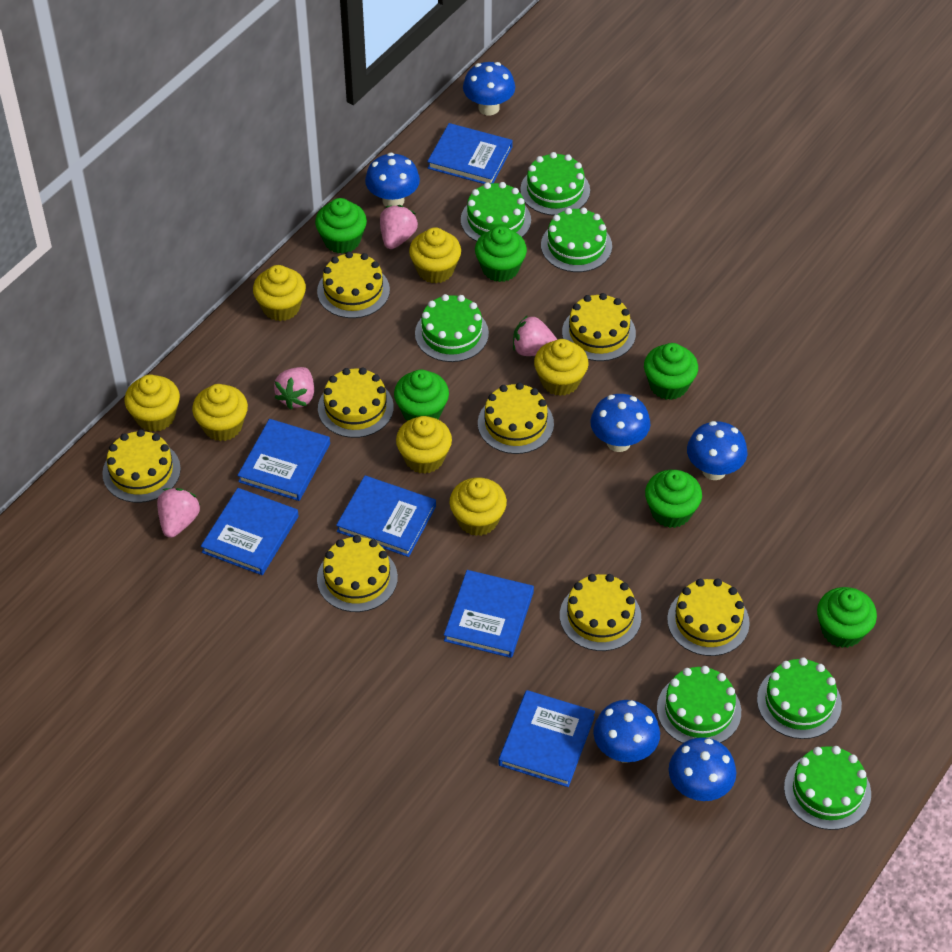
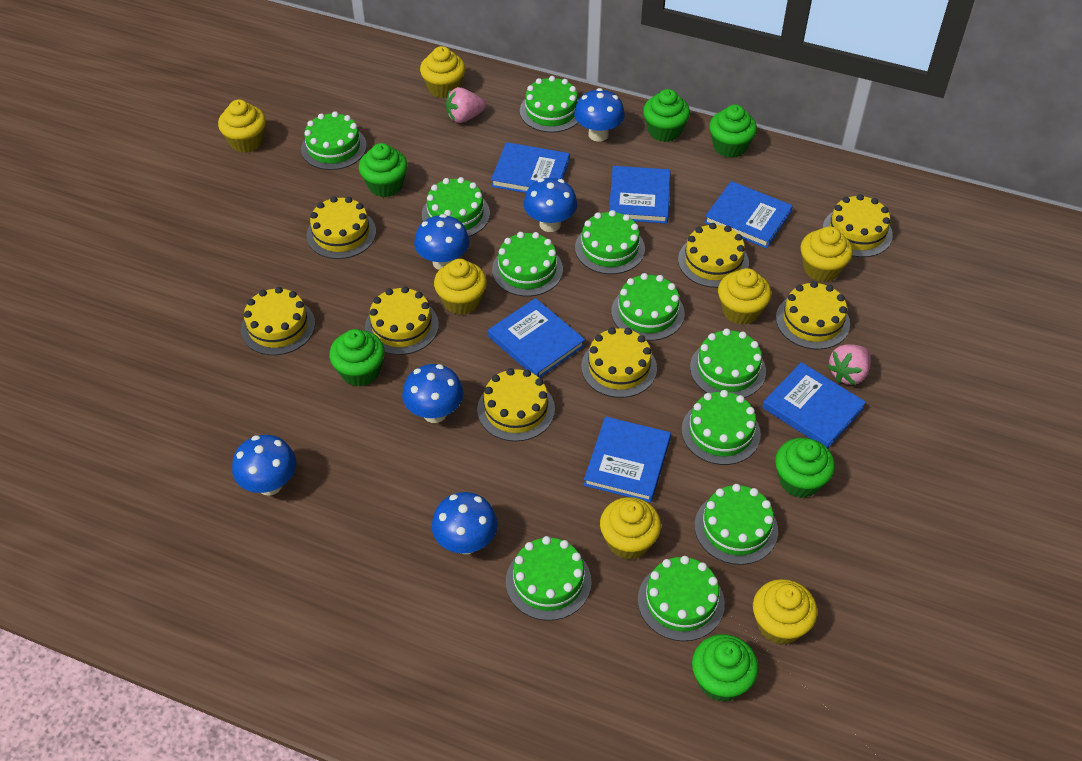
green cake: [415,294,489,362] [461,182,531,242] [520,152,590,216] [541,208,612,272] [657,666,741,743] [757,657,842,739] [784,746,871,830] = 7 -> [301,111,367,170] [422,177,490,237] [492,232,563,296] [506,536,592,621] [520,76,578,133] [575,210,645,274] [611,273,685,341] [638,556,725,641] [682,390,761,465] [690,329,766,398] [695,484,778,565] = 11
pink strawberry: [157,488,200,538] [274,367,314,410] [380,205,418,249] [513,315,557,356] = 4 -> [446,87,486,123] [827,344,871,385] = 2

